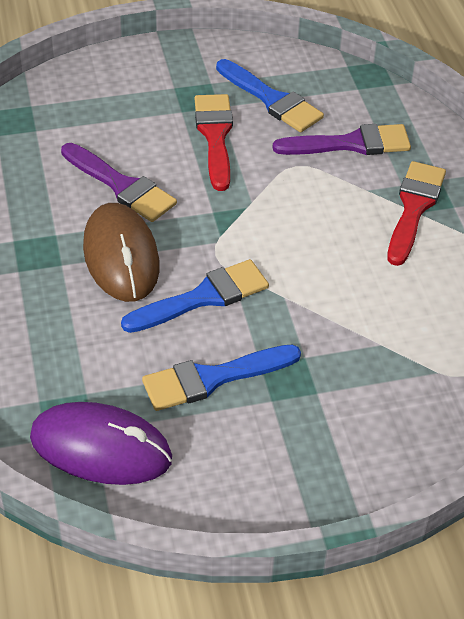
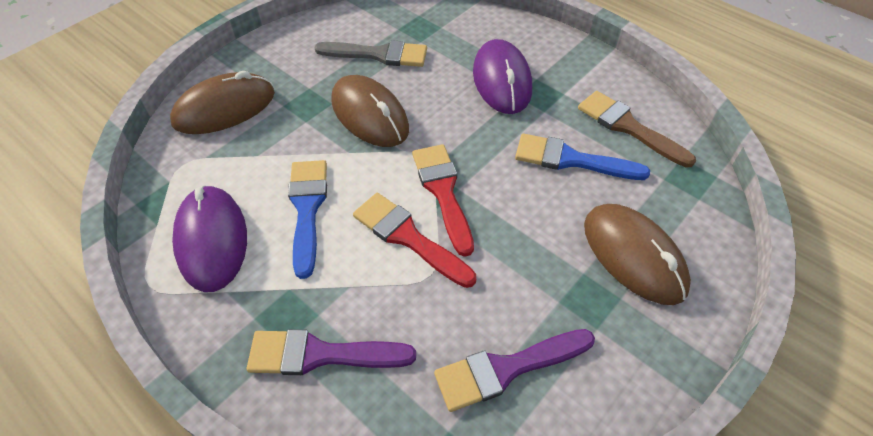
blue brush: [121,259,269,333] [142,344,301,411] [216,59,324,132] = 3 -> [288,160,327,279] [515,134,650,180] = 2
brown brush: none = 0 -> [578,91,696,168] = 1
brown mouse: [83,203,160,302] = 1 -> [170,71,275,134] [331,75,409,147] [584,204,691,305] = 3
grey brush: none = 0 -> [314,40,427,67] = 1
purple mouse: [30,402,172,485] = 1 -> [172,185,247,292] [473,39,532,114] = 2

